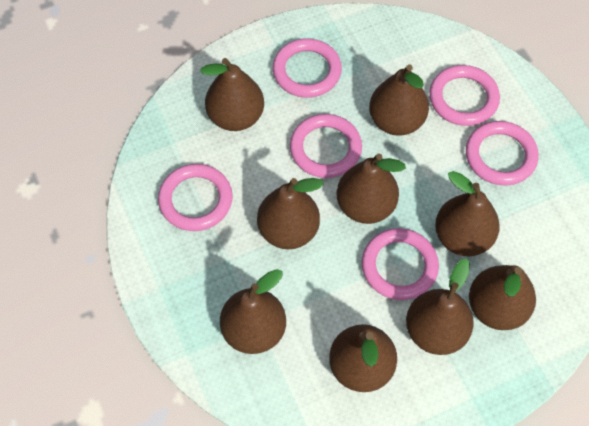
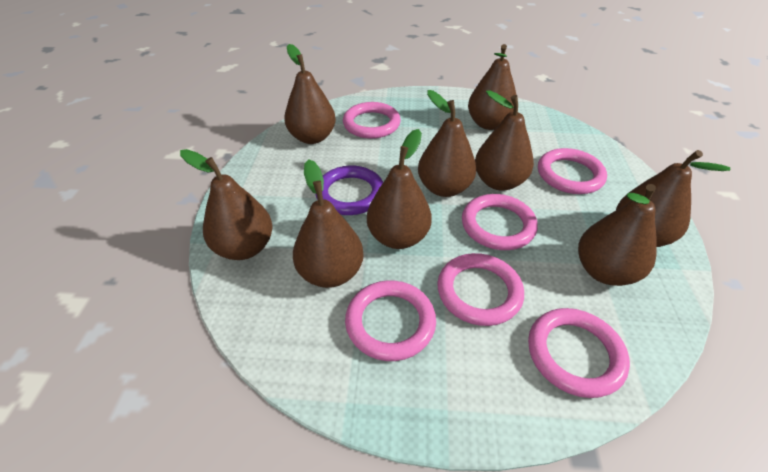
purple ring: none = 0 -> [315,166,383,215] = 1

